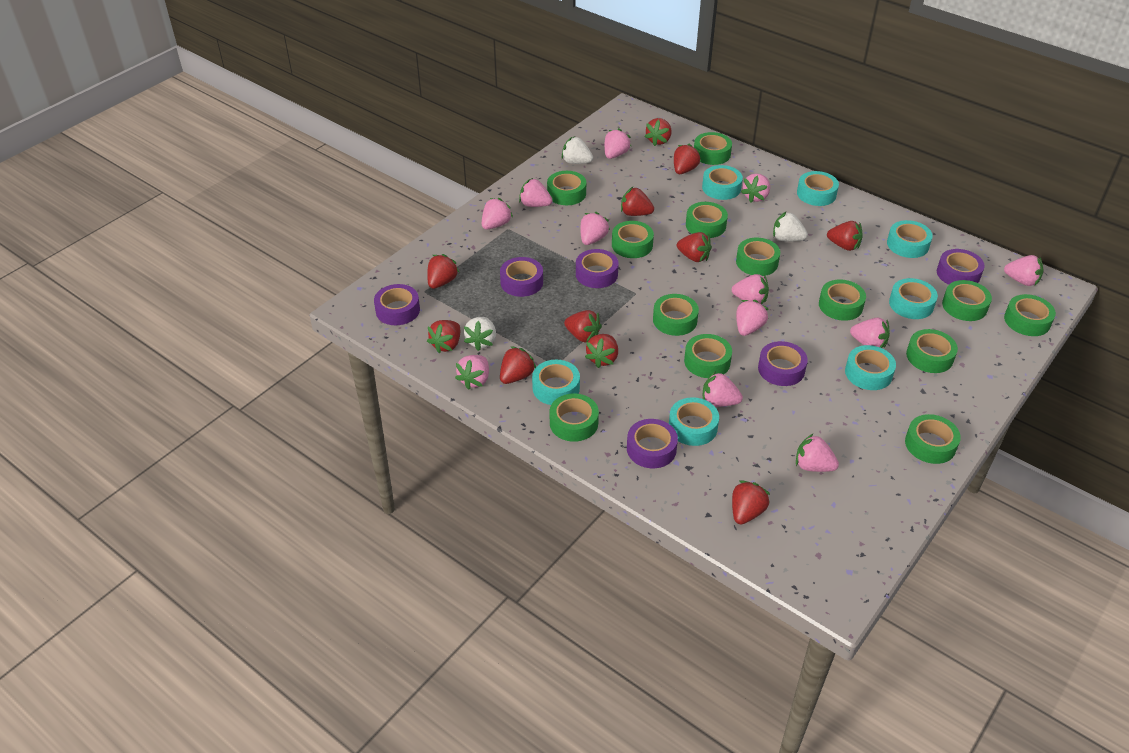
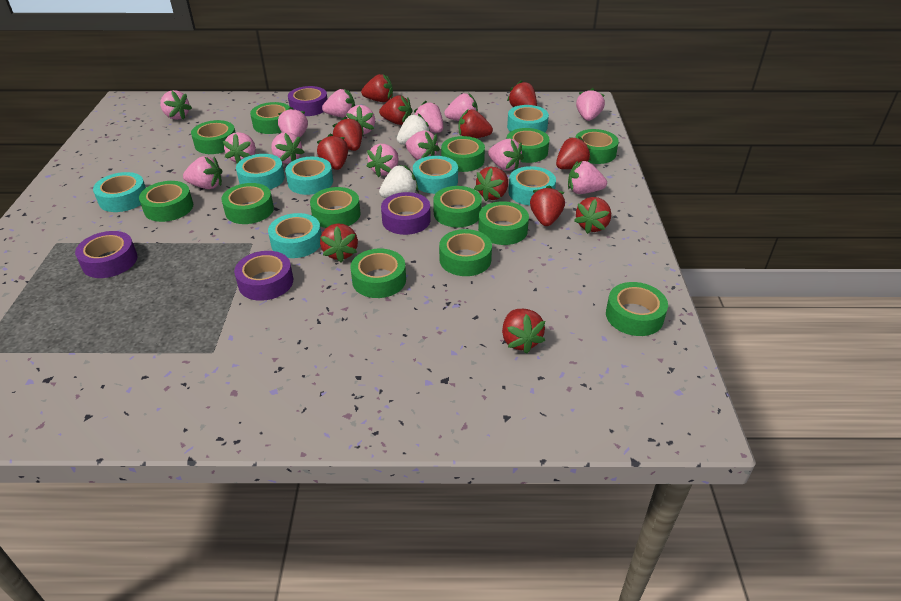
pink strawberry: [455,355,489,390] [482,198,513,230] [519,178,552,207] [580,212,610,245] [604,128,631,159] [703,371,743,407] [732,274,769,305] [736,300,769,336] [741,174,770,203] [796,433,839,472] [850,318,890,348] [1004,255,1044,286] = 12 -> [160,90,192,120] [183,156,222,189] [223,132,256,163] [271,132,304,164] [278,107,308,137] [322,89,355,118] [346,105,375,135] [367,144,398,177] [406,130,440,160] [414,101,443,133] [444,93,478,121] [488,139,524,171] [568,161,607,194] [576,88,605,121] = 14
purple tape: [374,284,420,325] [500,257,543,297] [576,249,619,288] [627,419,678,468] [758,341,808,386] [937,249,985,285] = 6 -> [75,231,138,278] [234,251,293,301] [288,86,327,116] [381,192,431,235] = 4
red strawberry: [427,254,460,289] [427,320,460,353] [500,346,536,384] [564,310,602,343] [585,334,618,368] [621,187,654,216] [645,118,671,146] [674,144,701,174] [677,232,712,262] [732,480,770,524] [827,221,863,251] = 11 -> [317,133,348,170] [320,223,358,262] [332,116,362,151] [361,74,393,102] [379,95,412,125] [458,110,493,138] [474,166,508,201] [502,309,545,354] [507,80,537,107] [530,185,565,226] [556,136,591,169] [574,197,611,234] = 12
white strawberry: [464,317,496,351] [562,136,593,164] [773,212,808,241] = 3 -> [379,165,418,198] [397,114,430,145] = 2

